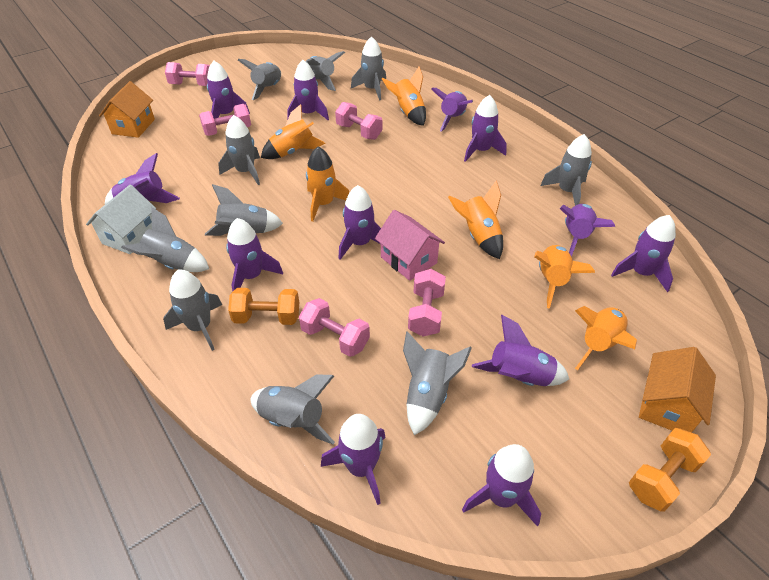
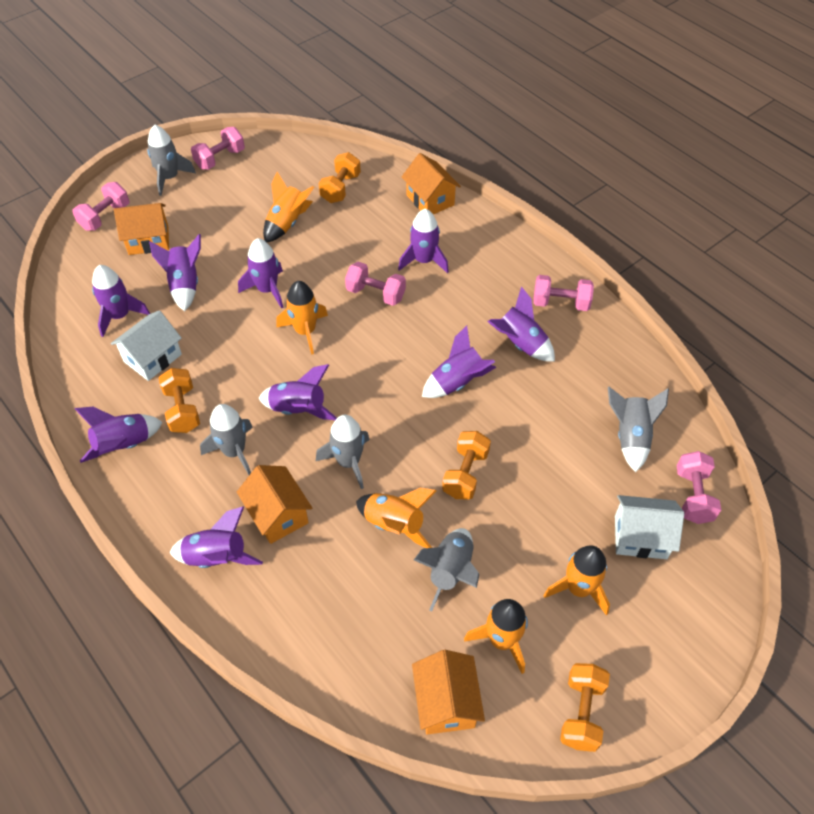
grey rocket: [121,207,209,272] [163,269,222,351] [205,184,283,236] [218,115,260,185] [238,59,281,100] [251,374,335,444] [305,51,345,91] [351,36,386,101] [403,331,472,435] [540,134,592,205] = 10 -> [147,125,196,196] [200,404,253,475] [316,415,370,489] [414,528,479,612] [608,387,669,472] = 5
orange dumbbell: [228,288,299,325] [629,428,711,512] = 2 -> [159,368,200,433] [319,152,361,203] [442,431,491,499] [560,663,610,752] = 4
orange house: [99,81,155,138] [639,347,716,433] = 2 -> [114,203,169,255] [237,465,312,544] [402,153,461,214] [412,650,485,734] = 4
orange rocket: [261,104,325,159] [306,146,349,221] [382,67,426,126] [448,181,503,259] [534,245,595,309] [575,306,637,370] = 6 -> [263,172,314,242] [276,281,328,355] [356,488,437,548] [464,599,528,674] [543,545,610,615] = 5
pink house: [375,210,445,281] = 1 -> none = 0
purple rocket: [105,153,180,204] [207,61,250,119] [226,218,283,292] [287,60,329,120] [321,414,386,505] [338,185,381,260] [431,88,473,132] [462,444,541,527] [464,95,507,162] [472,315,569,386] [560,204,615,257] [611,215,676,292] = 12 -> [74,407,163,463] [92,265,150,337] [149,234,201,311] [170,507,263,568] [238,238,283,309] [259,364,337,420] [398,209,449,273] [422,326,496,398] [487,286,555,361] = 9
white house: [86,185,156,254] = 1 -> [111,310,182,381] [615,495,684,559] = 2

